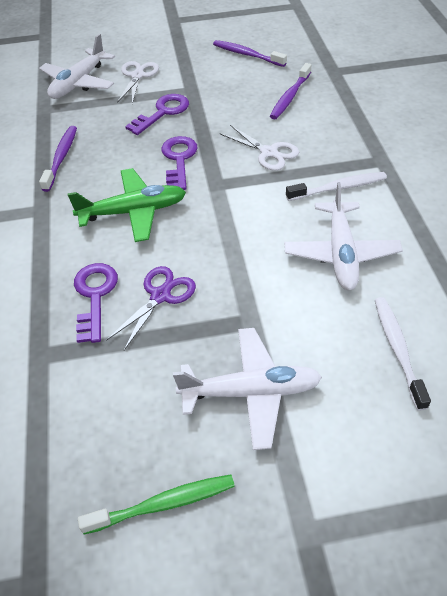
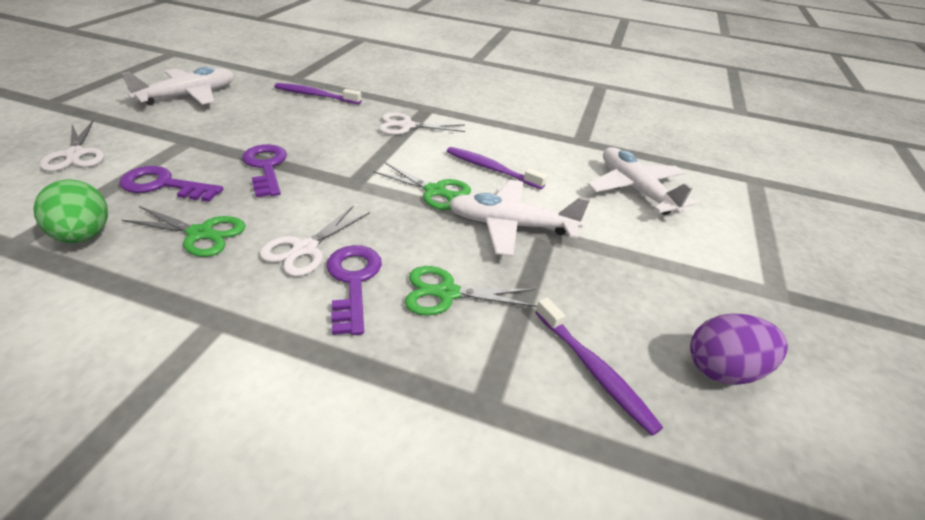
green egg: none = 0 -> [33,179,108,243] = 1
green plane: [68,168,186,242] = 1 -> none = 0
green scissors: none = 0 -> [122,206,246,257] [373,162,471,210] [405,266,537,316] = 3
green toothbrush: [78,474,235,535] = 1 -> none = 0
purple egg: none = 0 -> [690,313,788,385] = 1
purple scissors: [106,266,196,350] = 1 -> none = 0
white scissors: [117,61,159,104] [219,125,299,171] = 2 -> [39,121,104,171] [259,205,370,277] [379,112,465,135] = 3
white toothbrush: [286,172,387,201] [375,297,431,411] = 2 -> none = 0

